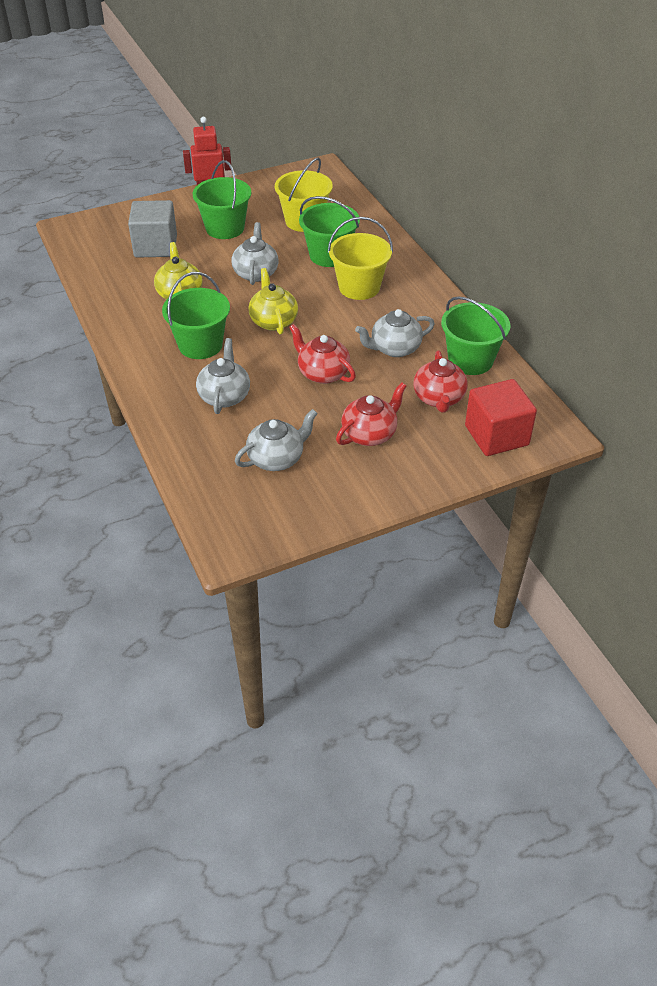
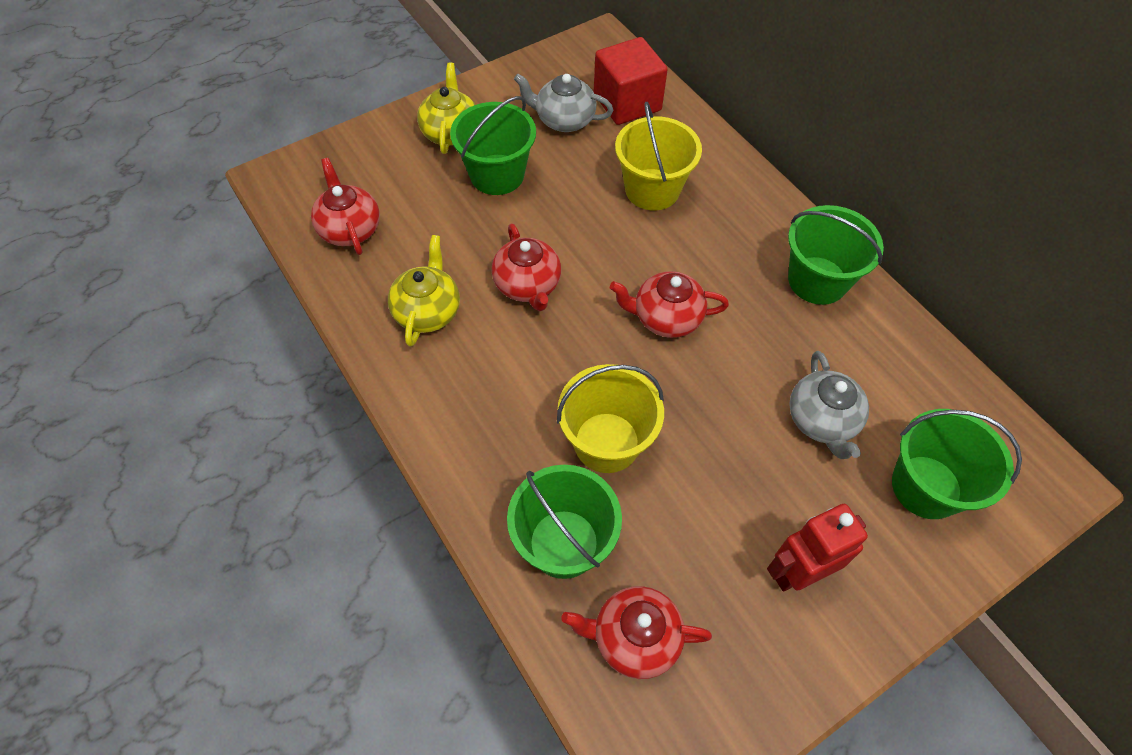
grey cube: [128,200,177,258] = 1 -> none = 0
grey teapot: [196,338,250,414] [232,222,279,285] [235,409,318,471] [355,309,434,357] = 4 -> [514,74,613,132] [789,351,869,459] = 2
red teapot: [289,324,356,384] [336,382,407,446] [413,350,468,413] = 3 -> [311,158,380,255] [492,223,561,311] [561,586,712,679] [610,271,729,338] = 4

